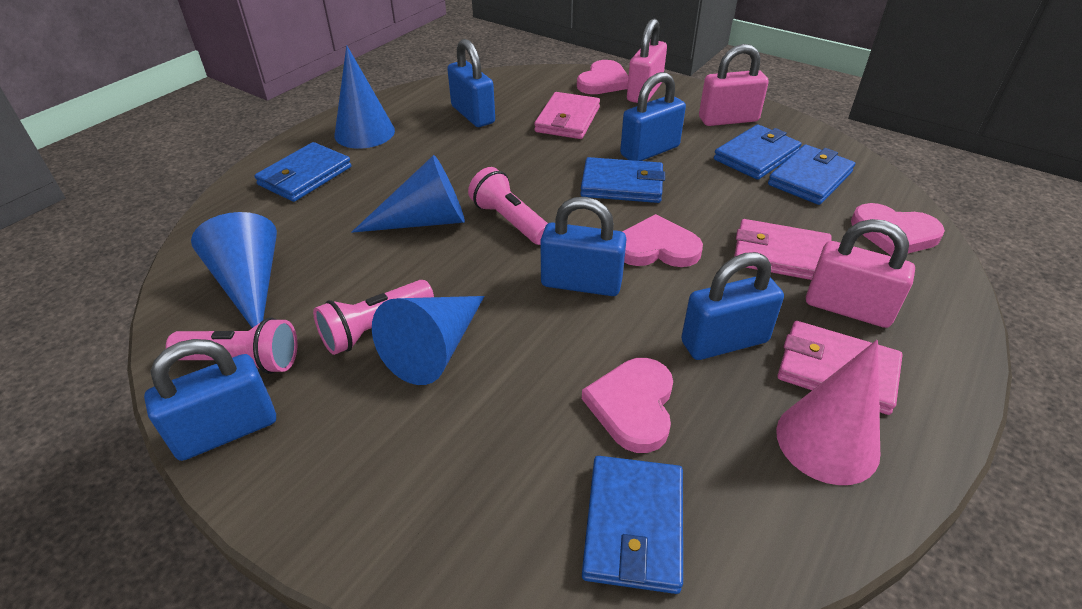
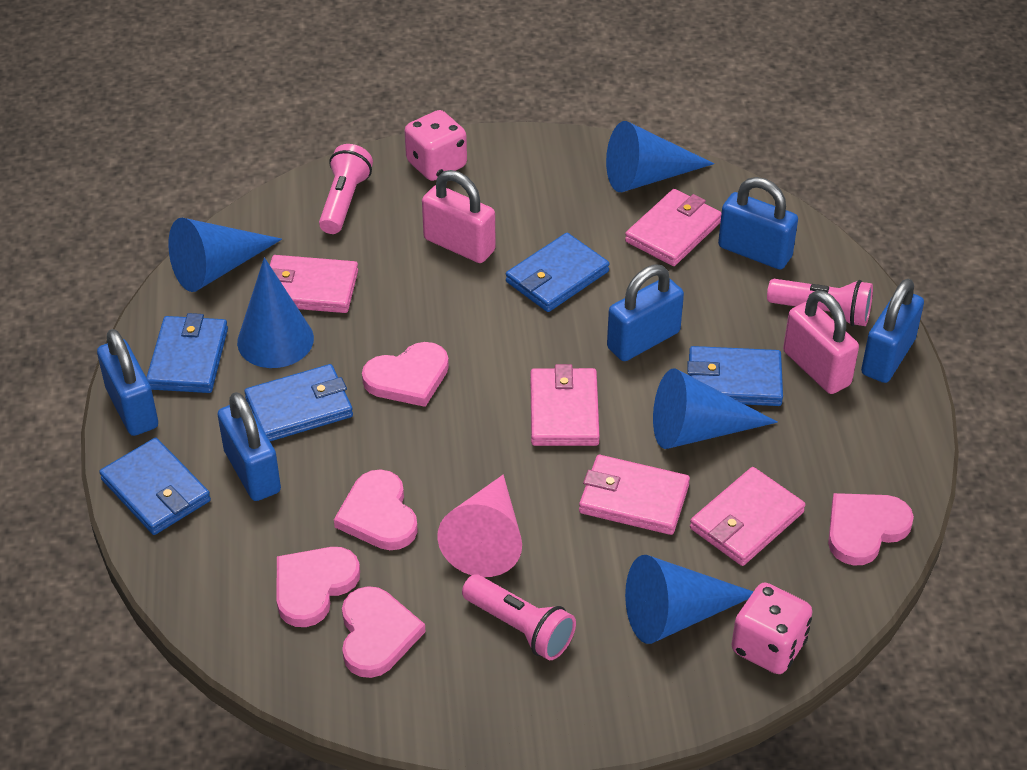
blue cone: [191,212,277,328] [334,45,395,149] [352,155,465,233] [372,296,485,385] = 4 -> [168,218,282,292] [237,257,314,368] [606,121,714,192] [625,555,754,644] [653,368,778,449] = 5
pink dice: none = 0 -> [404,110,467,181] [731,583,813,674] = 2
pink heart: [577,60,628,94] [582,358,673,453] [622,214,703,267] [851,203,945,256] = 4 -> [277,547,360,627] [334,469,418,550] [342,586,425,678] [362,342,449,407] [828,493,914,566] = 5
pink padlock: [627,19,667,103] [699,44,769,126] [806,219,915,328] = 3 -> [422,170,496,263] [783,290,859,394] = 2
pink wallet: [534,92,600,139] [734,219,831,280] [777,321,903,415] = 3 -> [270,255,358,313] [530,364,600,446] [579,455,690,535] [625,189,722,266] [690,467,805,566] = 5

